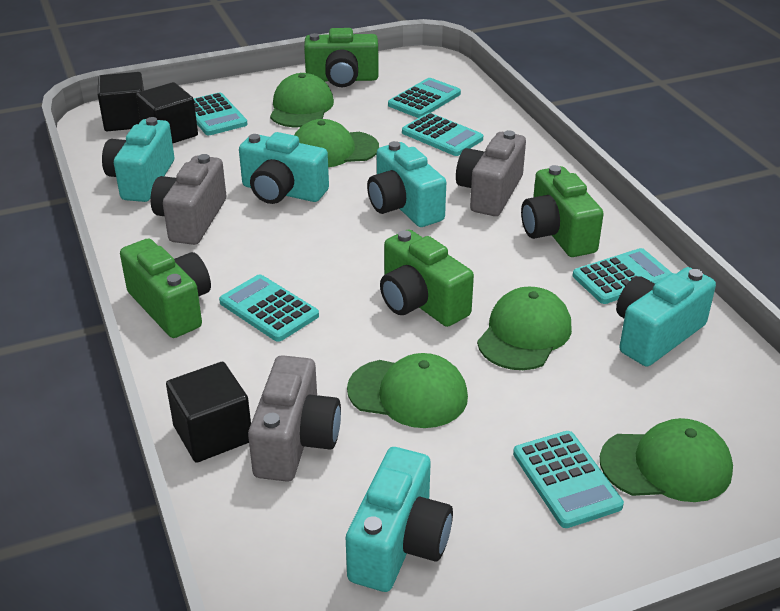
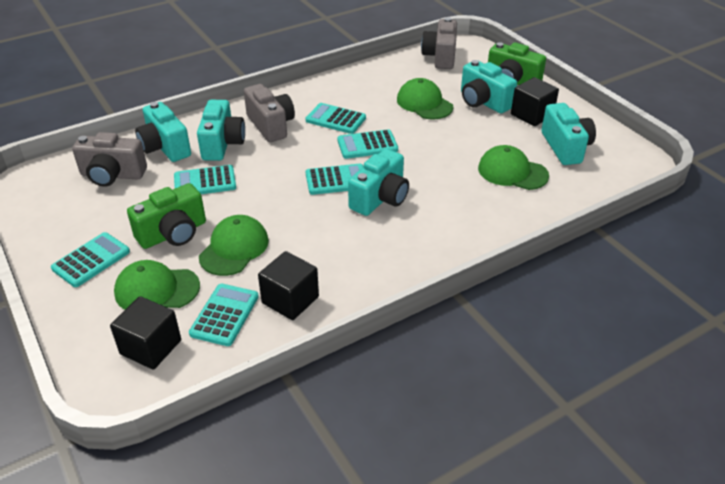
green camera: [120,238,211,338] [304,28,379,87] [380,230,474,327] [521,165,604,257] = 4 -> [127,183,206,249] [488,42,546,85] = 2
green cap: [270,73,334,127] [294,119,379,167] [347,353,468,428] [477,286,572,370] [600,418,733,502] = 5 -> [114,260,200,310] [199,215,269,276] [397,78,453,119] [478,145,549,190] = 4

